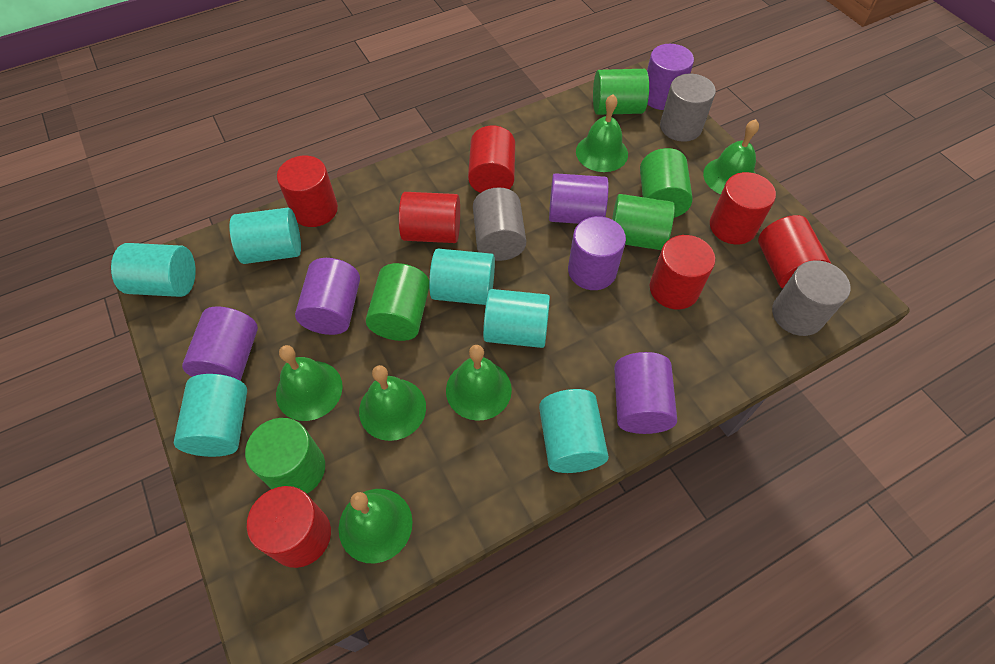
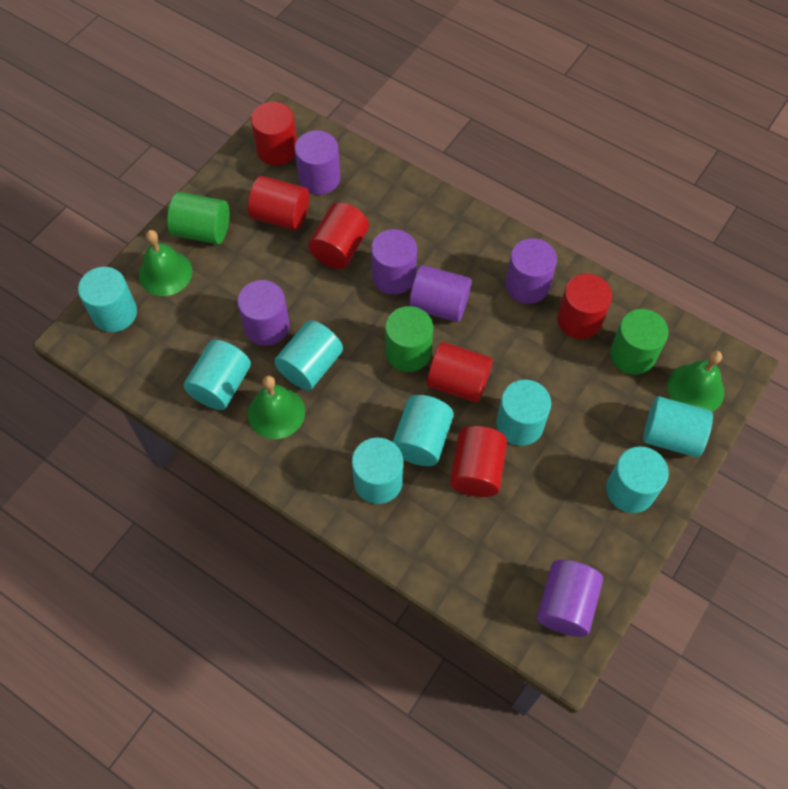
green bell: [276,345,343,421] [339,489,413,563] [359,365,426,441] [446,345,512,421] [576,94,628,172] [703,119,759,194] = 6 -> [139,230,192,296] [248,376,305,439] [667,351,724,412] = 3
green cylinder: [245,418,325,494] [366,263,429,341] [593,69,649,115] [612,194,675,250] [640,148,693,218] = 5 -> [167,192,230,244] [385,306,433,372] [610,309,668,375] = 3
grey cylinder: [473,187,526,261] [660,74,716,142] [772,260,850,336] = 3 -> none = 0
red cylinder: [247,486,331,568] [277,156,338,227] [399,192,460,243] [468,125,515,193] [650,235,715,309] [710,172,776,244] [758,215,831,288] = 7 -> [248,176,309,231] [251,102,297,166] [308,202,369,269] [427,342,493,403] [450,426,507,497] [557,274,612,339] = 6
turquoise cylinder: [111,243,196,297] [174,374,247,457] [229,208,301,264] [429,249,495,305] [483,289,550,348] [539,389,609,473] = 6 -> [78,267,137,332] [184,340,251,410] [274,320,343,390] [352,438,403,504] [393,395,454,466] [496,380,551,446] [606,446,669,513] [643,396,713,458] = 8

